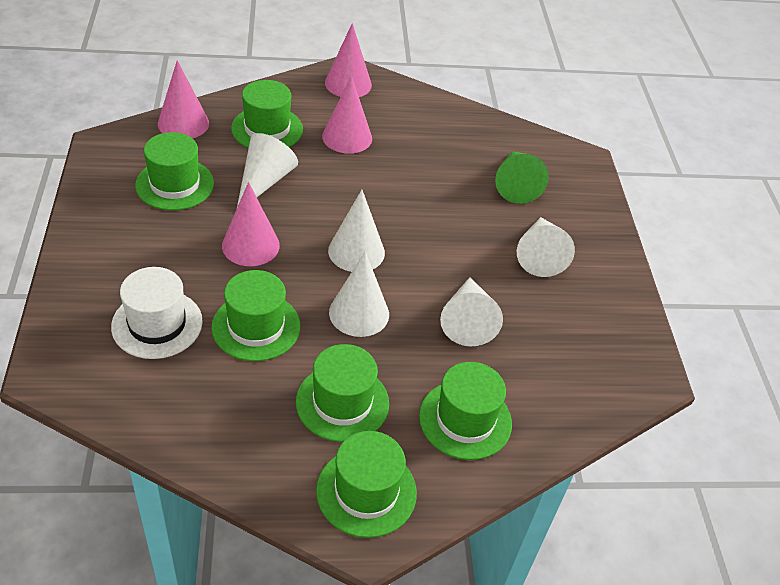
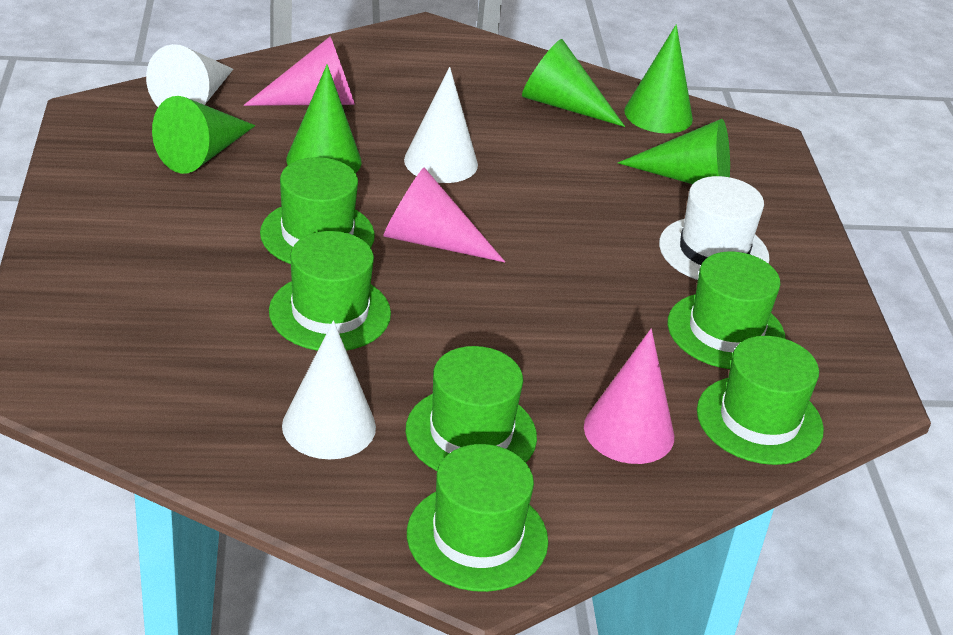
green cone: [495,151,549,204] = 1 -> [152,96,256,174] [286,64,362,173] [522,39,625,127] [618,119,730,184] [624,24,693,133] = 5
pink cone: [158,60,209,138] [222,182,280,266] [322,76,372,154] [325,23,372,97] = 4 -> [244,37,355,106] [383,167,505,262] [584,329,674,464] = 3
white cone: [237,133,298,207] [328,190,385,272] [329,252,389,337] [440,277,503,346] [517,217,575,277] = 5 -> [146,44,233,107] [282,321,376,459] [404,67,478,183] = 3

